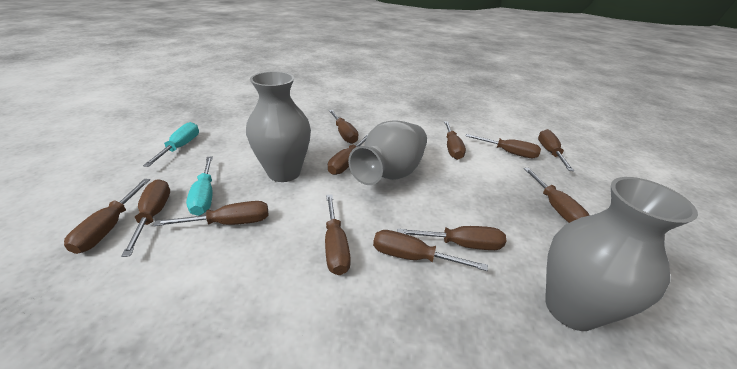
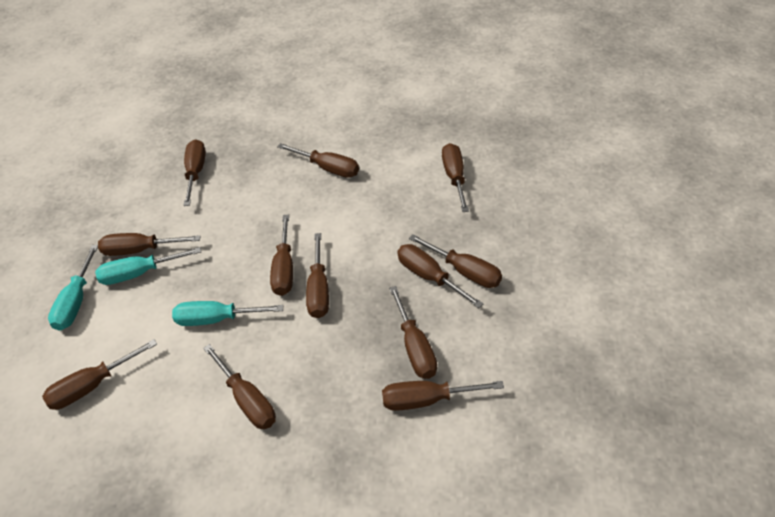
grey vase: [246,71,311,182] [348,120,427,185] [545,177,698,331] = 3 -> none = 0
turquoise screwdriver: [143,122,199,167] [186,156,213,216] = 2 -> [48,245,98,331] [95,247,201,285] [172,301,283,326] = 3

